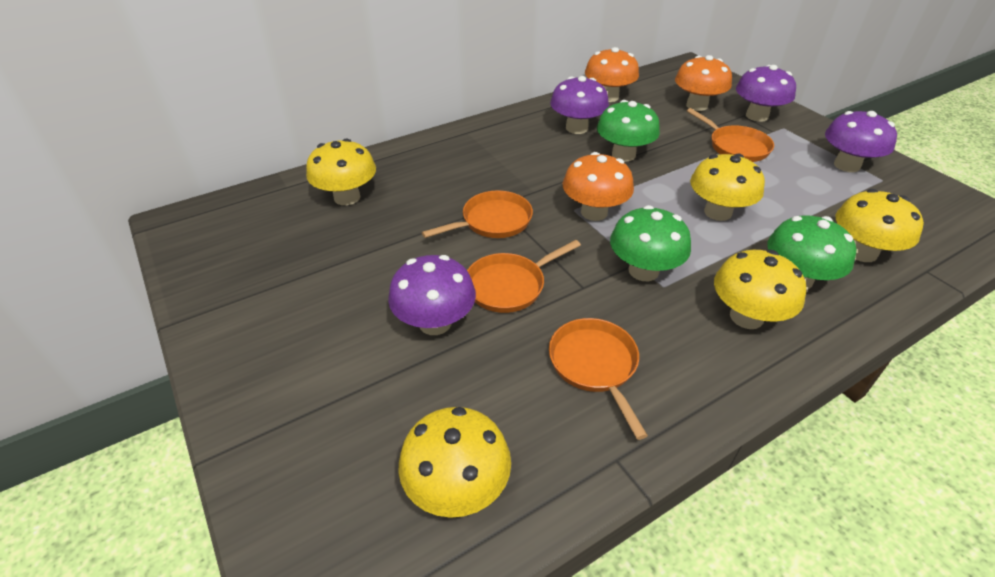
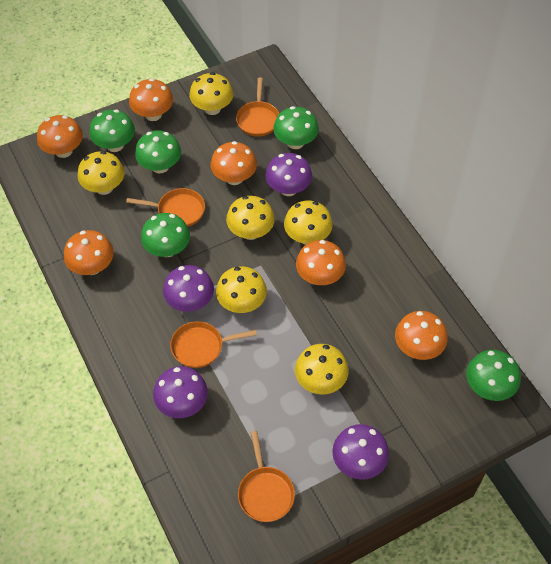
green mushroom: [597,100,660,162] [610,205,691,281] [768,215,856,290] = 3 -> [89,109,135,152] [135,130,181,174] [141,213,190,257] [273,106,319,149] [466,350,521,401] = 5
orange mushroom: [563,152,634,221] [585,47,639,102] [675,55,732,111] = 3 -> [37,115,83,158] [64,230,114,275] [129,78,173,121] [211,141,257,185] [296,240,346,285] [395,311,448,360] = 6
yellow mushroom: [306,138,376,205] [398,407,511,518] [690,153,765,221] [714,250,806,329] [836,189,924,262] = 5 -> [77,151,125,195] [189,72,233,115] [216,266,267,313] [226,196,275,240] [284,201,333,245] [295,344,348,395] = 6

